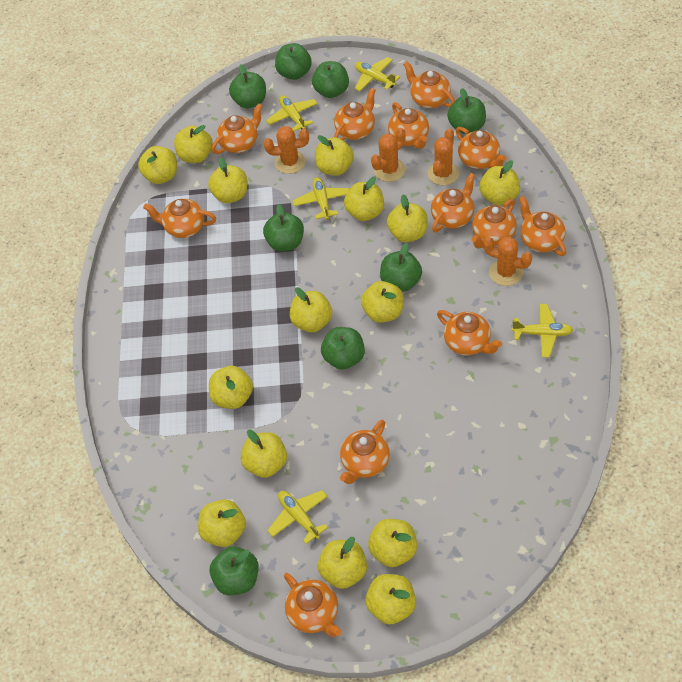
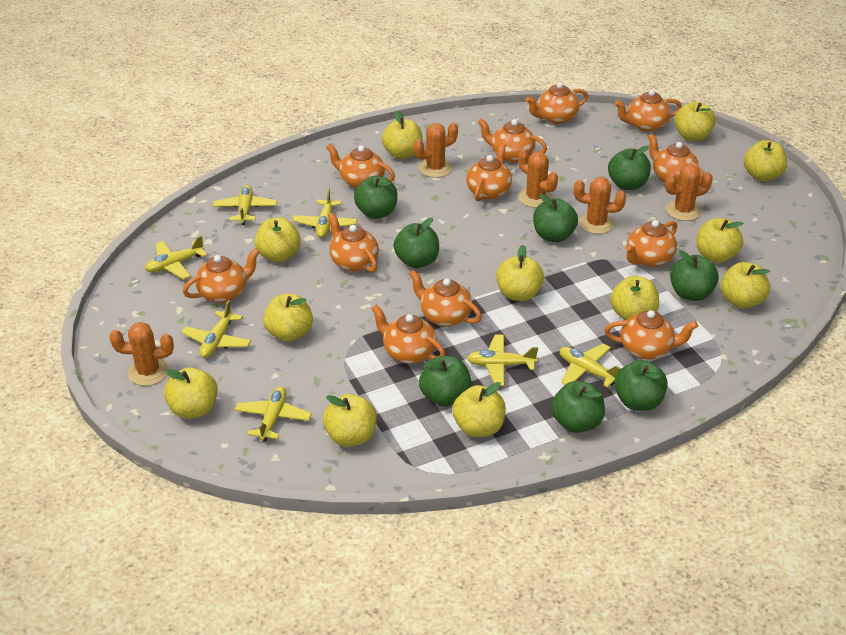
orange cactus: [264,126,309,174] [371,128,406,182] [428,129,460,185] [483,237,532,286] = 4 -> [109,322,174,386] [413,123,458,178] [518,148,558,208] [574,177,626,234] [665,165,713,221] = 5
yellow apple: [138,146,177,184] [174,125,213,163] [198,499,246,547] [208,157,247,203] [209,366,253,409] [241,429,287,478] [290,287,332,332] [315,135,354,176] [318,537,367,589] [344,177,384,221] [361,281,404,323] [365,574,416,624] [368,519,417,567] [387,195,428,242] [479,160,520,205] = 15 -> [164,367,218,419] [255,217,301,262] [263,294,313,342] [323,394,377,446] [382,110,423,159] [452,382,506,437] [496,245,544,301] [610,276,659,321] [674,102,716,141] [696,218,743,263] [721,262,770,309] [744,140,787,181] = 12
yellow plane: [266,95,318,131] [267,490,328,544] [293,177,349,220] [354,57,400,92] [512,304,573,357] = 5 -> [145,235,207,279] [181,300,251,358] [213,185,277,225] [235,386,312,442] [292,188,357,238] [467,334,538,386] [560,343,621,388] = 7

